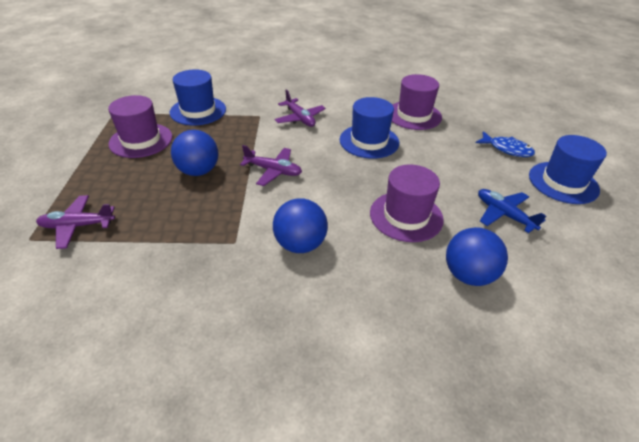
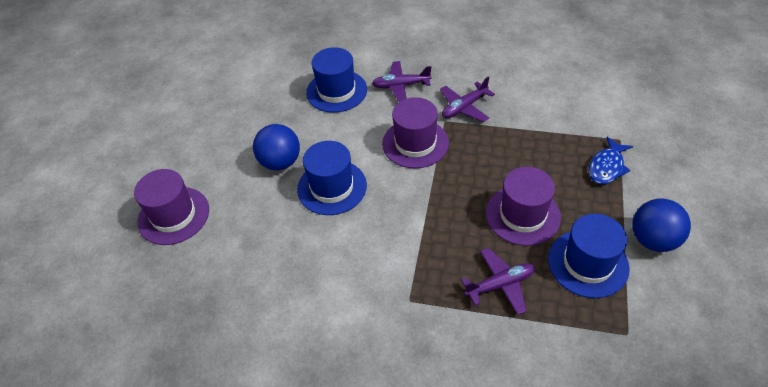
blue ball: [171,130,219,176] [273,198,328,253] [446,227,508,286] = 3 -> [253,124,300,170] [632,199,691,252] = 2
blue plane: [478,189,546,233] = 1 -> none = 0

